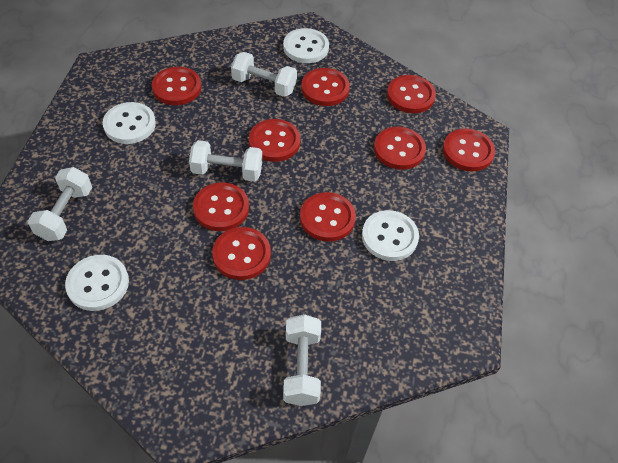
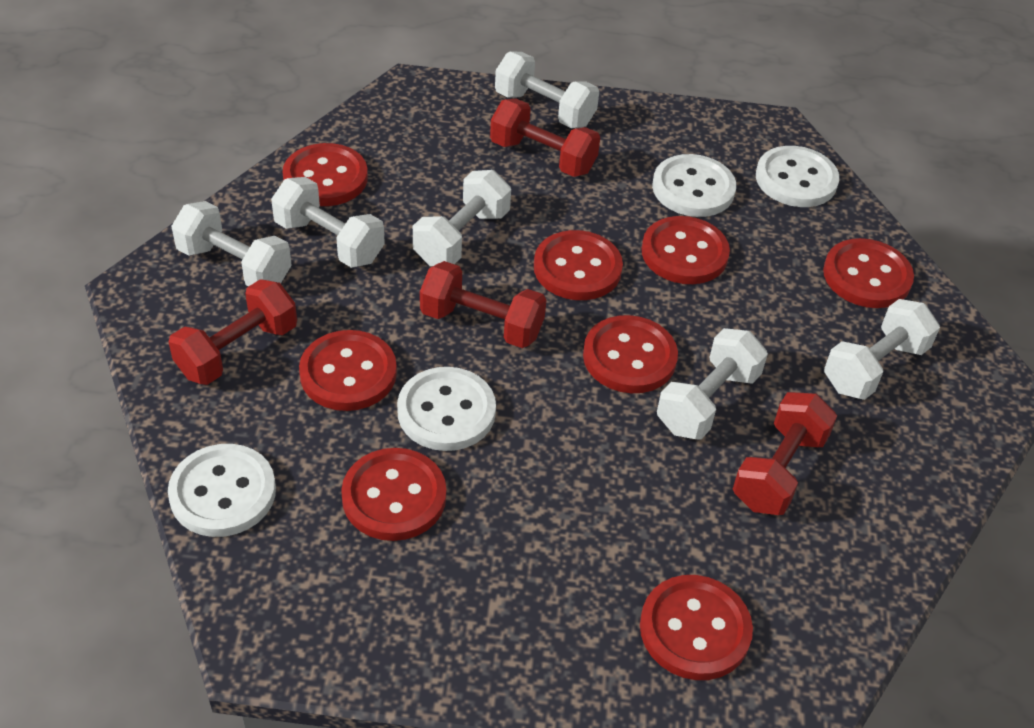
red button: [152,67,202,105] [193,182,249,231] [212,227,271,280] [249,119,300,162] [300,192,356,242] [301,68,350,106] [374,127,426,170] [387,75,436,113] [443,128,495,171] = 9 -> [282,143,368,206] [299,330,397,411] [341,448,446,541] [534,230,623,300] [583,315,678,393] [640,575,753,680] [641,216,730,284] [823,238,914,308] = 8
red dumbbell: none = 0 -> [169,279,297,385] [420,261,546,348] [490,99,600,177] [733,392,837,515] = 4
white dumbbell: [28,167,92,241] [189,140,262,182] [231,52,297,97] [283,314,321,406] = 4 -> [171,201,291,287] [271,177,385,268] [413,170,511,266] [495,51,599,128] [657,328,768,440] [824,299,940,400] = 6

